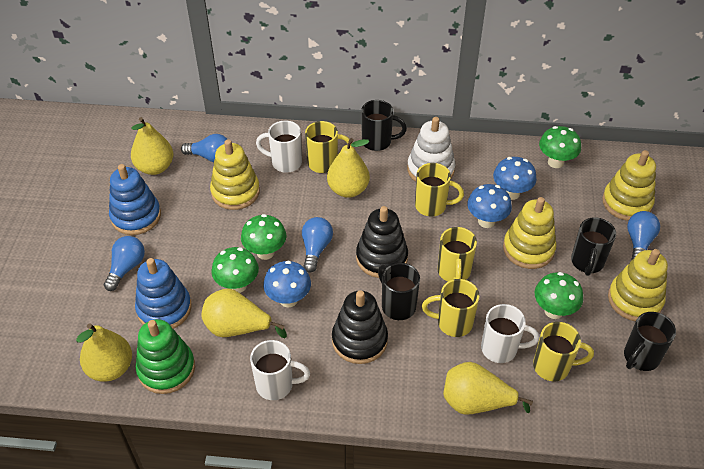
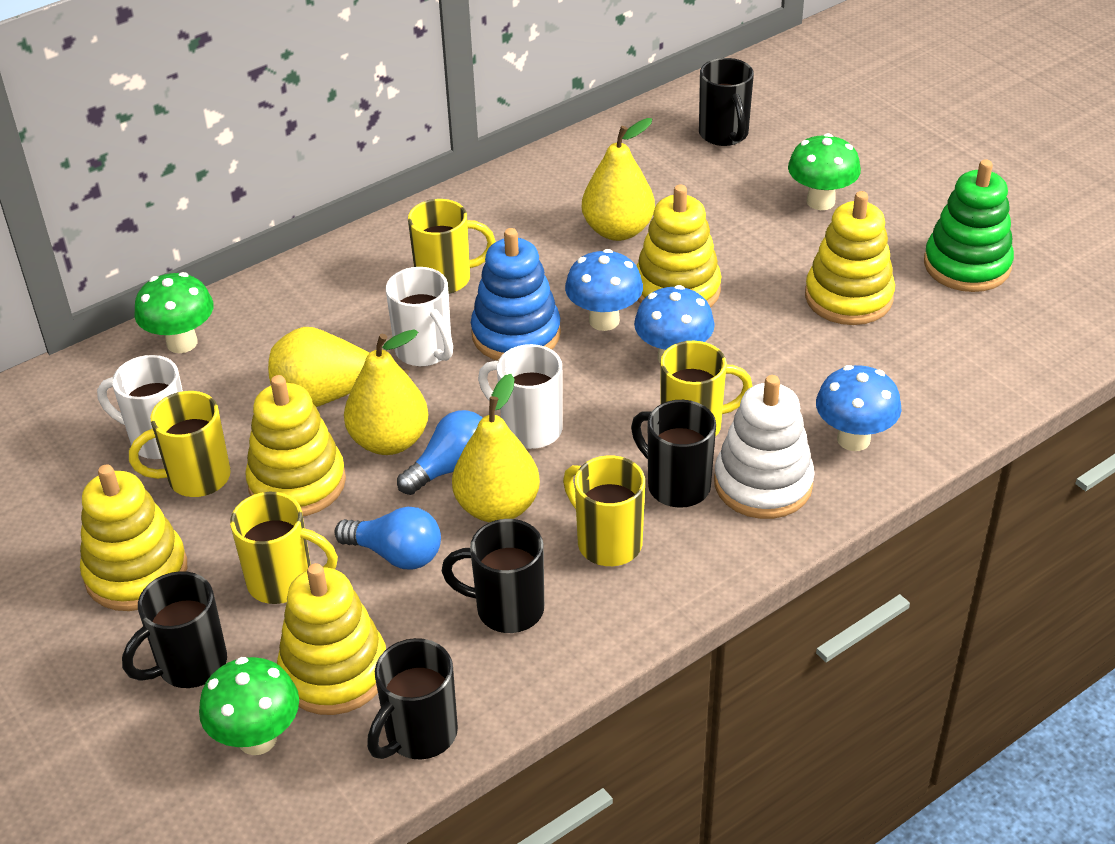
black mug: [361,100,407,151] [378,263,420,320] [571,217,616,276] [624,312,676,371] = 4 -> [122,571,227,688] [367,638,458,759] [442,519,544,633] [631,400,716,508] [699,58,754,146] = 5
black stacking toy: [332,290,388,364] [356,206,408,278] = 2 -> none = 0
blue light bulb: [104,236,145,291] [181,134,227,162] [302,217,333,272] [627,211,660,260] = 4 -> [335,507,441,570] [397,410,483,495] = 2
blue stacking toy: [109,164,161,235] [135,258,192,329] = 2 -> [471,228,561,361] = 1
green mushroom: [211,247,259,293] [241,214,286,260] [535,272,583,319] [539,126,581,168] = 4 -> [134,272,214,353] [199,657,299,755] [788,133,861,210] = 3
yellow pear: [76,323,132,382] [131,117,173,175] [202,288,287,338] [327,138,370,198] [443,362,533,415] = 5 -> [268,327,409,407] [344,330,428,455] [452,374,540,522] [582,118,655,241] = 4
yellow stacking toy: [210,139,260,210] [503,197,557,269] [602,150,656,221] [608,249,668,321] = 4 -> [80,464,187,611] [245,375,346,516] [277,563,386,715] [636,184,721,308] [805,191,895,325] = 5

